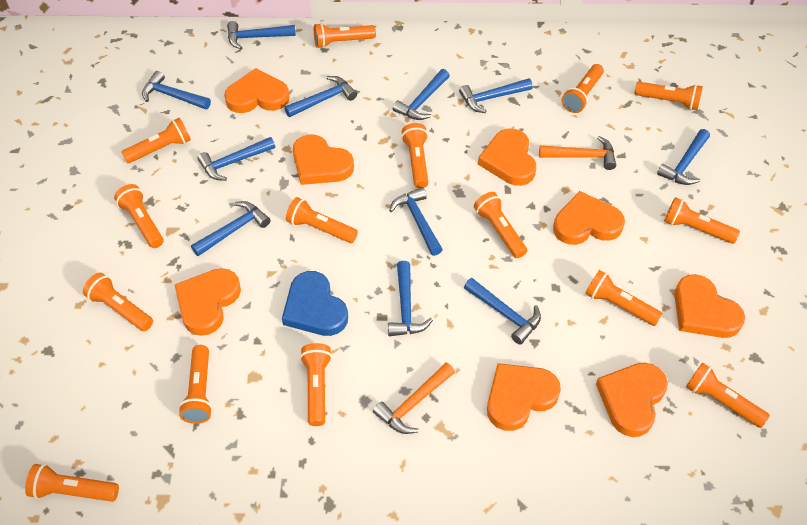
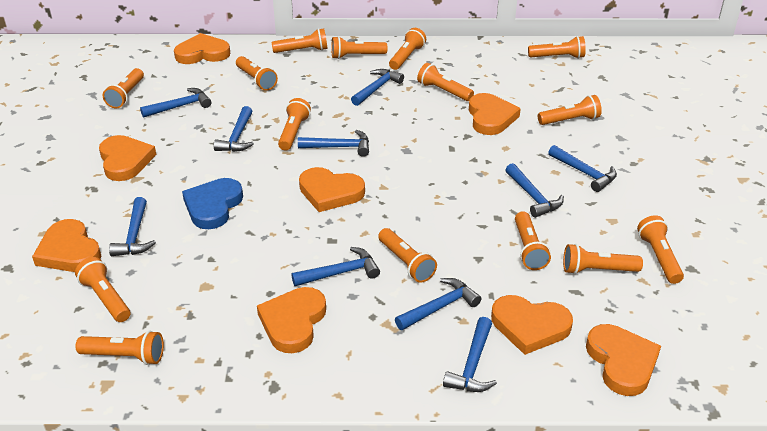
blue hammer: [142,71,211,109] [191,201,271,256] [197,137,275,181] [227,21,296,49] [284,76,357,117] [388,261,433,336] [389,187,443,256] [393,69,450,120] [459,78,533,113] [464,278,541,345] [657,129,710,185] = 11 -> [109,197,156,256] [140,88,211,118] [214,106,254,152] [291,247,380,286] [298,130,369,157] [351,69,404,106] [395,278,481,330] [443,317,497,392] [505,163,564,218] [548,145,617,192] = 10
orange hammer: [373,363,455,434] [539,136,616,170] = 2 -> none = 0

